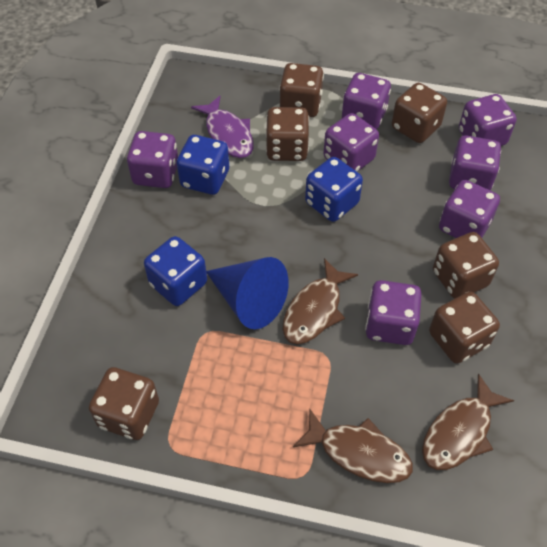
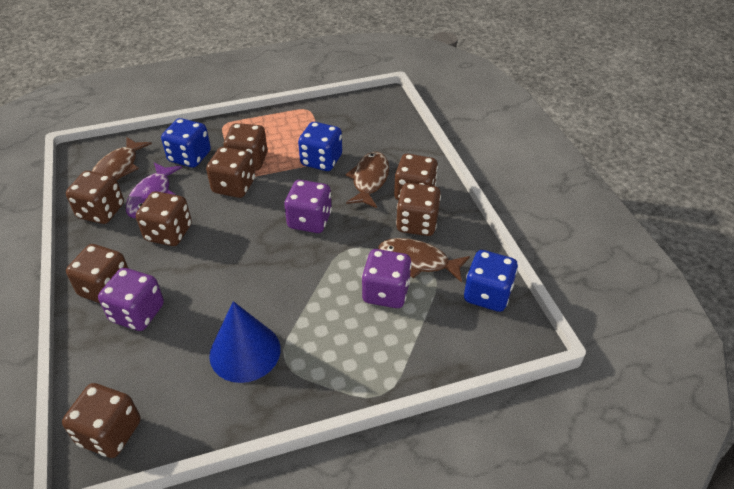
brown dice: [89,367,159,440] [266,107,309,161] [279,63,324,117] [392,83,447,143] [429,292,500,364] [433,232,499,299] = 6 -> [62,383,141,458] [66,171,124,224] [66,244,129,303] [136,191,192,246] [206,147,255,198] [223,123,267,171] [394,154,438,200] [396,183,441,236] = 8
purple dice: [127,131,178,188] [323,113,379,172] [342,73,391,129] [365,280,422,345] [439,180,500,238] [449,135,501,190] [459,94,517,146] = 7 -> [98,268,164,331] [284,180,332,233] [362,249,412,308] = 3

